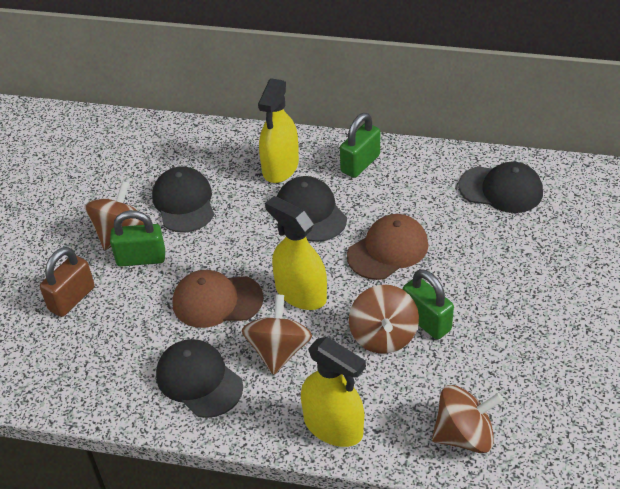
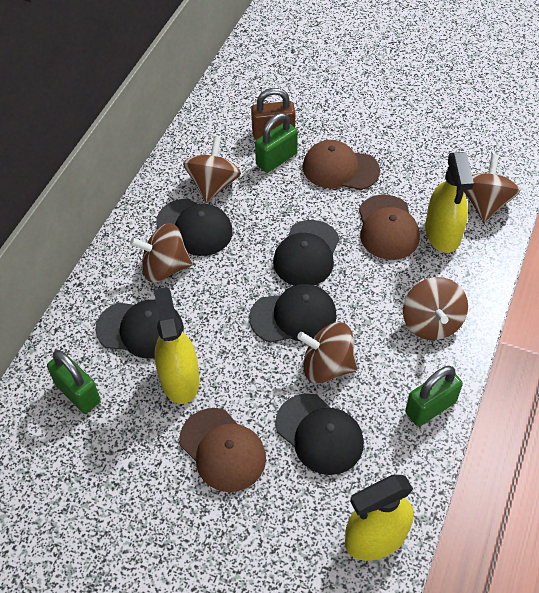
black cap: [152,166,214,233] [156,339,243,418] [277,176,347,242] [459,162,543,213] = 4 -> [95,300,184,358] [156,199,233,256] [249,284,337,343] [273,220,340,286] [275,393,364,475] = 5
brown cap: [173,270,264,328] [347,214,428,280] = 2 -> [180,408,266,492] [303,140,380,190] [359,195,420,260] = 3
brown spinning top: [85,181,144,250] [242,294,312,375] [349,285,419,354] [432,385,503,453] = 4 -> [130,223,192,282] [183,136,241,203] [297,322,357,383] [403,277,468,340] [463,154,521,222] = 5

